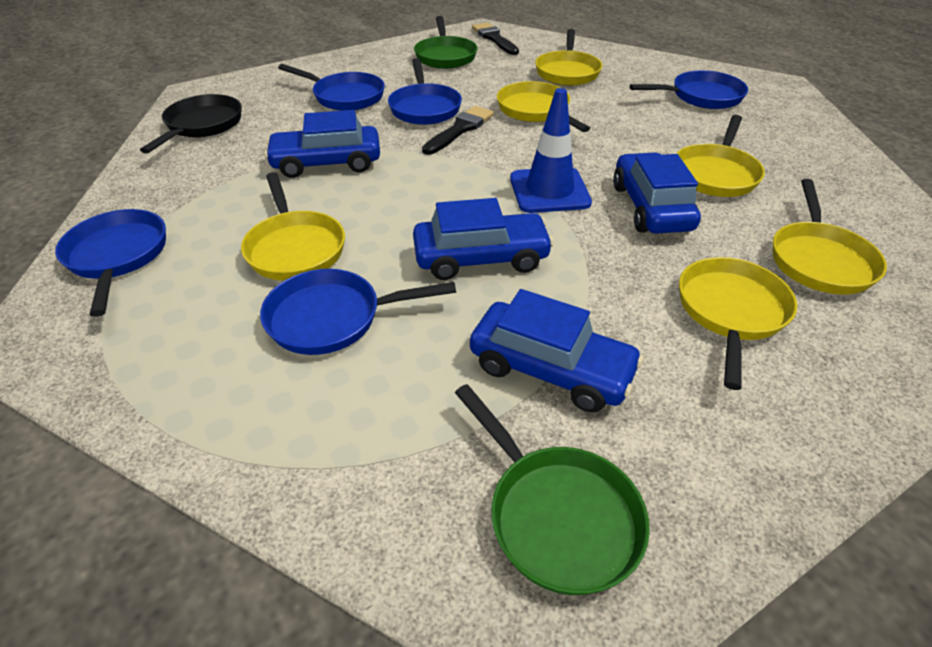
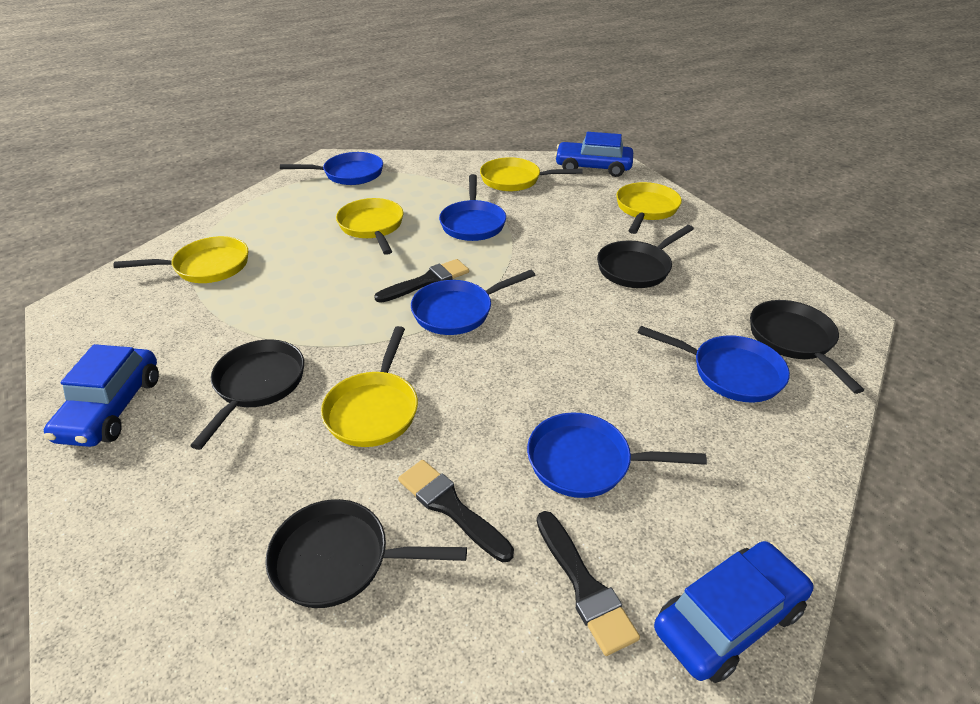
black brush: [422,106,494,155] [472,23,519,55] = 2 -> [374,259,469,303] [398,460,514,562] [537,511,640,656] = 3
black pan: [140,94,242,154] = 1 -> [190,339,304,450] [265,499,467,608] [597,225,694,288] [750,300,864,394] = 4
blue car: [264,110,380,178] [413,198,554,280] [470,289,644,413] [613,152,701,234] = 4 -> [44,344,159,447] [555,132,633,177] [654,541,814,683] = 3
blue traffic cone: [510,88,592,213] = 1 -> none = 0
green pan: [414,16,478,69] [455,384,650,595] = 2 -> none = 0
yellow pan: [241,172,345,281] [497,81,590,132] [535,29,603,86] [676,115,765,197] [679,257,797,390] [773,179,887,295] = 6 -> [113,236,248,283] [321,326,418,447] [336,198,403,255] [480,157,582,192] [616,182,682,234] = 5

